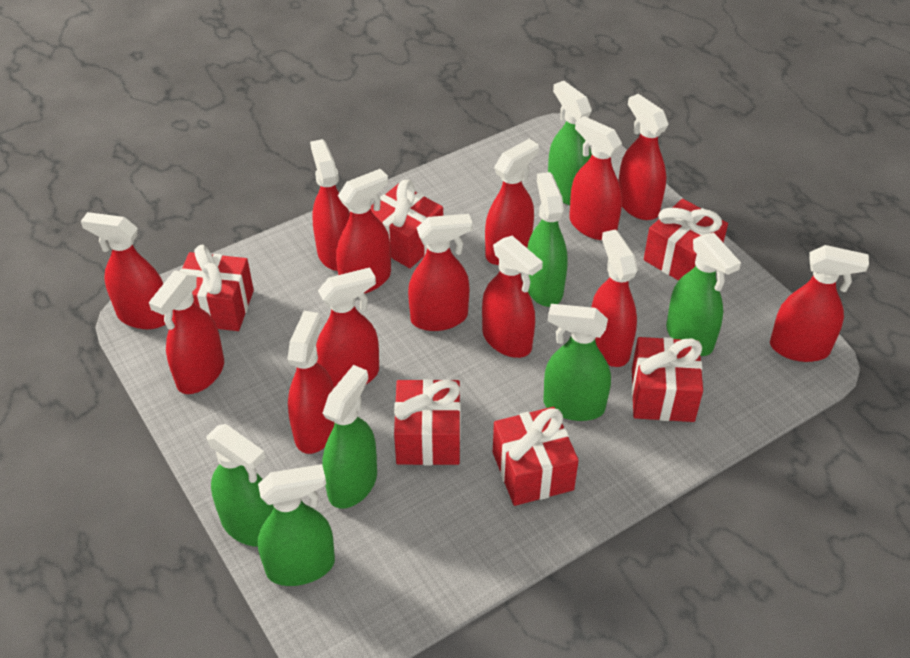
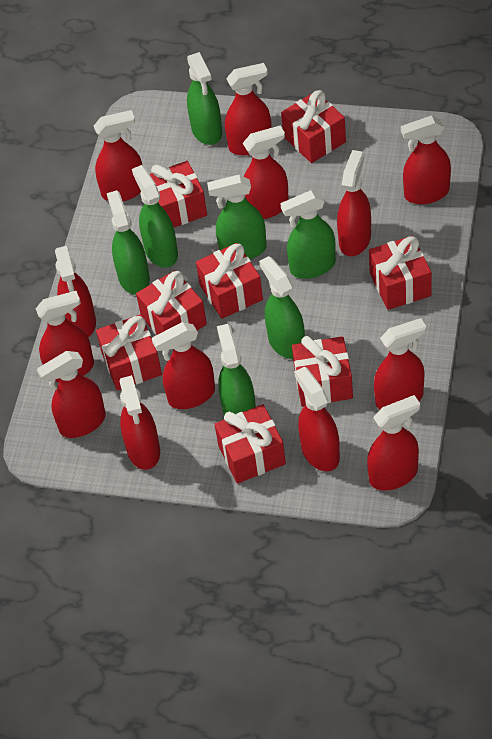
red gift: [180,245,254,331] [370,180,443,268] [394,379,461,465] [493,407,579,506] [632,337,703,422] [644,199,728,281] = 6 -> [96,314,162,391] [136,270,207,335] [149,161,207,227] [196,243,263,319] [214,404,286,484] [281,90,346,163] [292,336,353,407] [369,236,432,310] = 8

